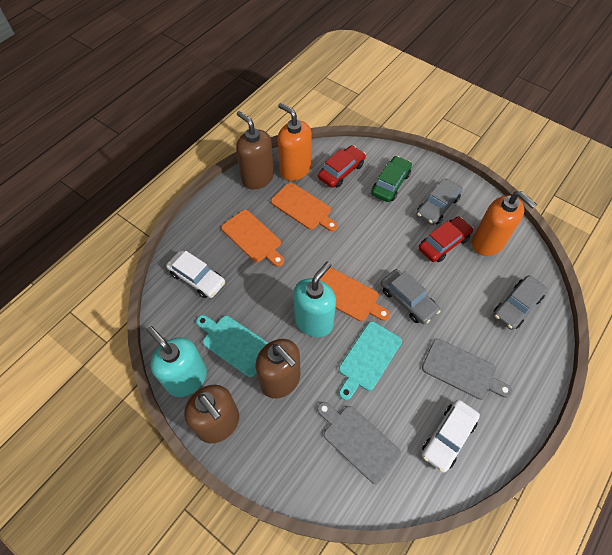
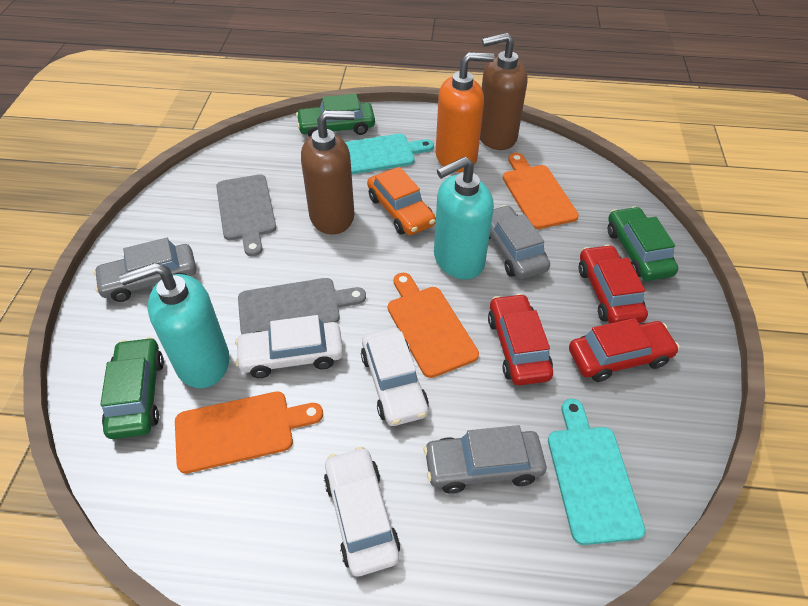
brown soap dispenser: [184,385,239,444] [236,111,274,189] [255,339,300,399] = 3 -> [301,110,355,234] [480,33,527,150] = 2
green car: [371,156,412,202] = 1 -> [100,337,164,439] [296,94,375,137] [608,206,678,281] = 3
orange car: none = 0 -> [367,167,436,235] = 1
orange soap dispenser: [278,103,312,181] [472,191,537,256] = 2 -> [436,52,494,172] = 1
red car: [318,145,366,188] [418,216,473,262] = 2 -> [488,293,553,385] [569,318,680,382] [579,245,648,323] = 3
white car: [166,251,225,298] [422,400,480,473] = 2 -> [235,315,343,378] [324,447,400,576] [361,327,429,426] = 3

